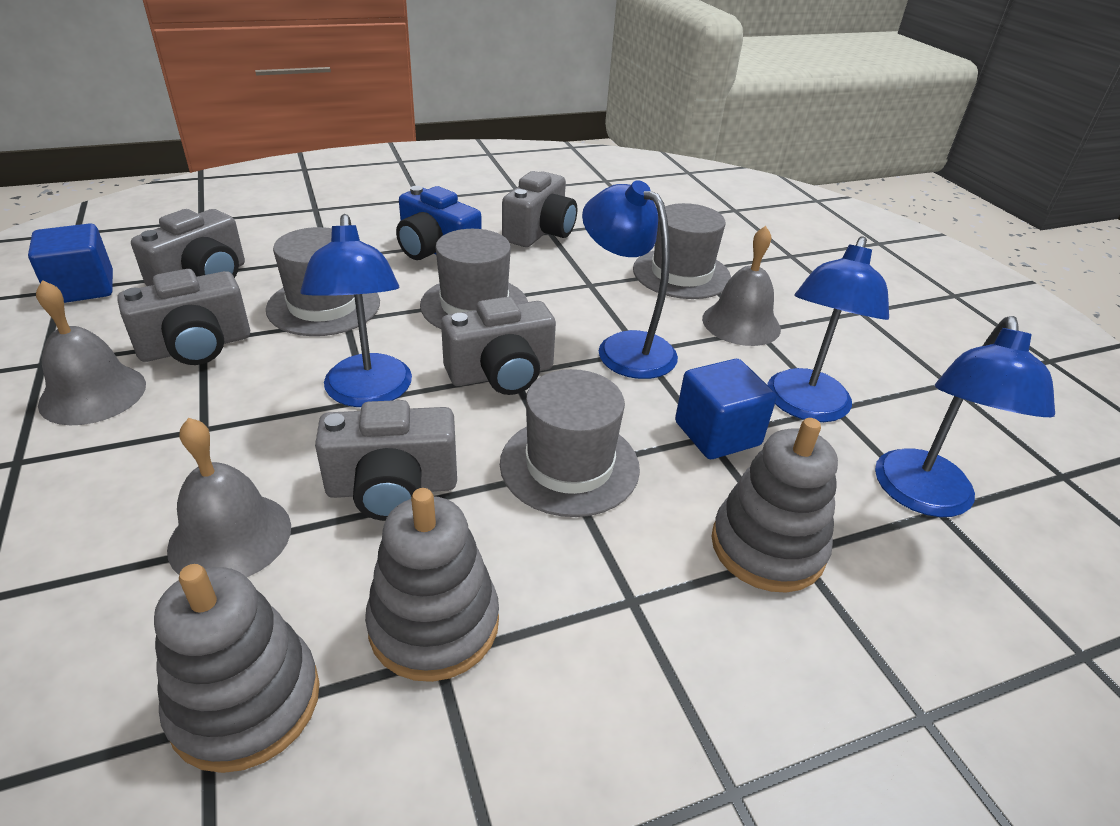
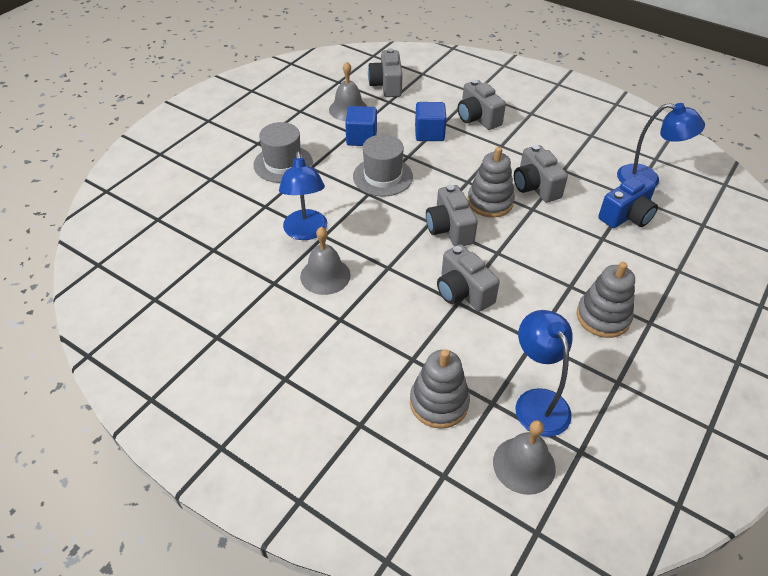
blue lamp: [300,214,412,407] [582,180,678,379] [767,236,889,422] [875,316,1055,517] = 4 -> [279,151,327,240] [516,310,572,437] [617,103,705,186] = 3
grey hat: [266,227,380,336] [420,229,528,329] [500,369,640,517] [633,203,731,299] = 4 -> [253,122,313,183] [353,134,413,196] = 2

